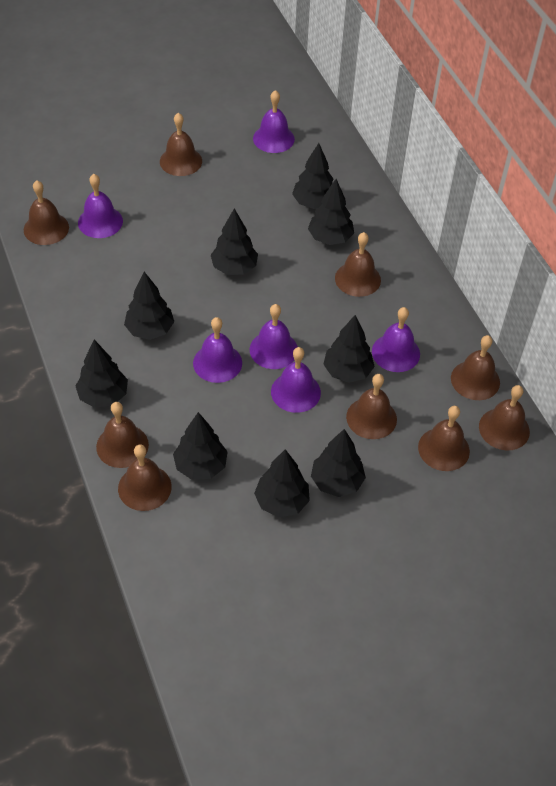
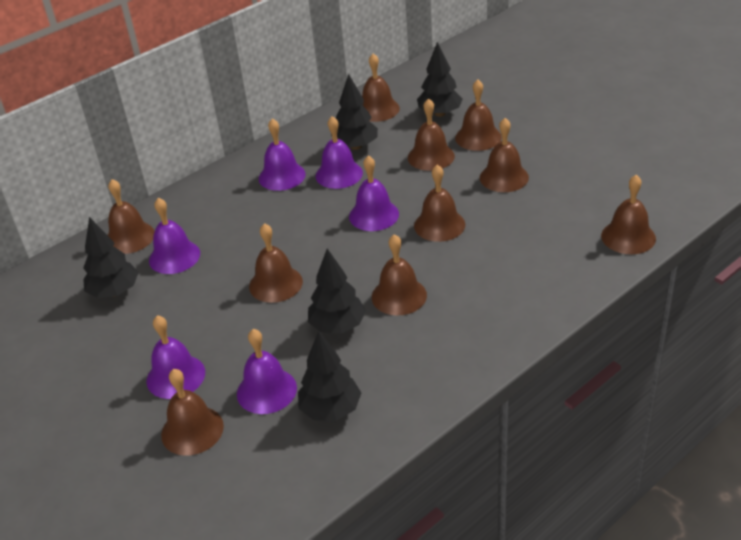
black tree: [75,340,128,408] [124,272,174,340] [173,412,228,480] [211,208,258,275] [254,449,310,517] [292,143,333,209] [308,179,354,245] [311,429,366,497] [323,315,375,383] = 9 -> [83,217,138,298] [298,331,361,421] [308,248,366,333] [331,74,378,150] [417,42,463,117] = 5
brown bell: [24,181,69,245] [96,402,149,468] [118,445,172,511] [160,113,202,176] [335,232,381,297] [346,374,397,439] [418,406,470,471] [451,335,500,400] [479,385,530,450] = 9 -> [108,179,155,254] [161,369,224,456] [249,223,303,303] [362,54,400,122] [372,234,427,316] [408,98,455,171] [414,165,465,242] [455,80,502,151] [480,118,529,192] [601,175,656,254] = 10

